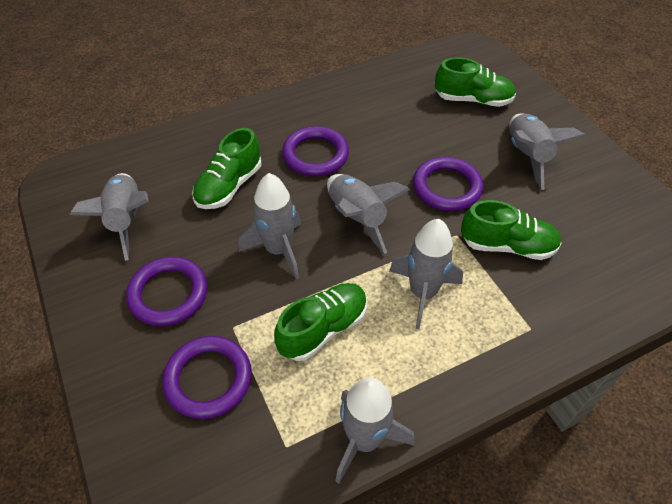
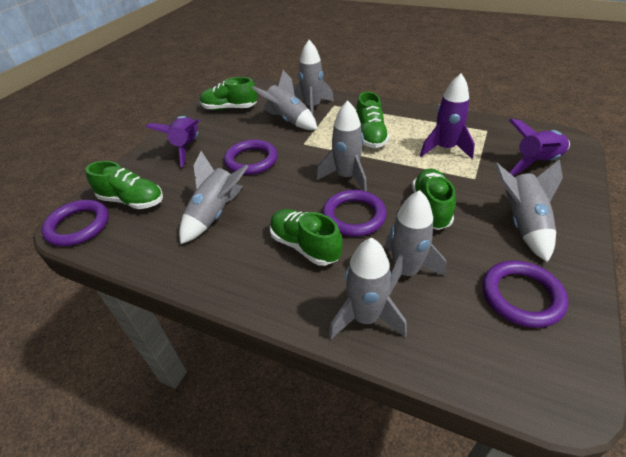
green shoe: [192,128,261,209] [274,283,367,361] [435,58,516,107] [461,200,562,260] = 4 -> [85,161,163,209] [200,77,257,110] [270,209,343,266] [356,92,390,148] [412,168,456,230] = 5
grey rocket: [70,173,149,261] [239,173,301,279] [327,174,410,254] [336,378,414,484] [389,219,463,330] [509,114,586,190] = 6 -> [179,151,248,244] [251,70,317,130] [294,40,334,115] [317,100,367,192] [329,238,407,340] [385,190,447,296] [495,159,563,262] = 7
purple rocket: none = 0 -> [146,116,200,167] [420,74,475,159] [509,119,570,175] = 3

